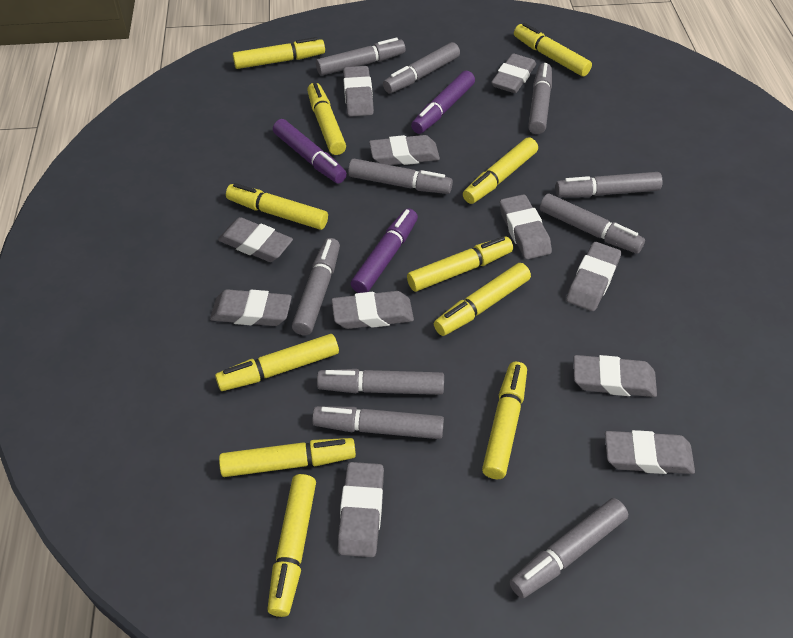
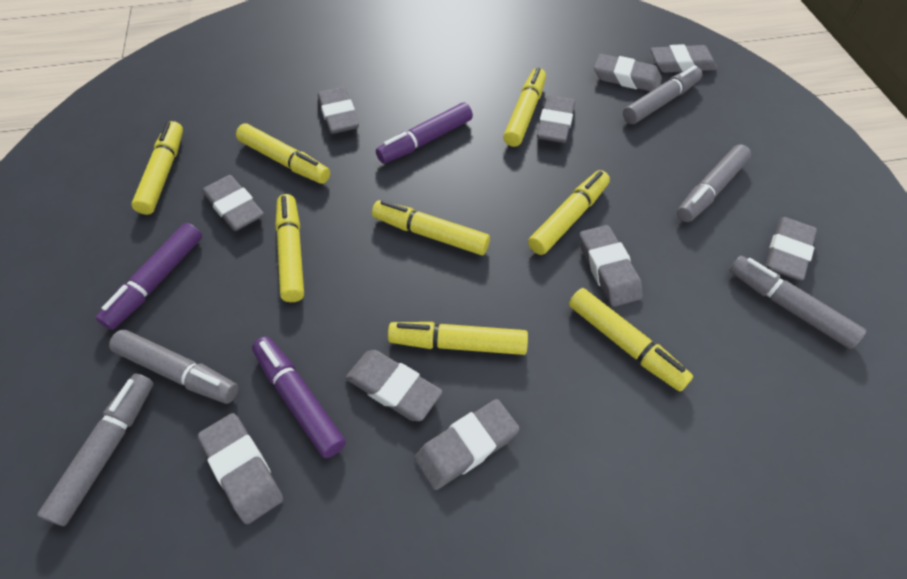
grey eraser: [210,289,292,326] [218,217,293,262] [332,291,414,329] [338,462,384,557] [343,66,374,117] [369,135,440,165] [491,53,536,93] [500,194,552,260] [566,242,621,311] [574,355,657,397] [605,430,695,474] = 11 -> [198,413,283,524] [202,175,264,231] [318,87,359,134] [345,350,442,421] [414,399,520,490] [537,95,575,143] [579,225,643,307] [594,54,662,91] [650,44,718,73] [765,217,817,280] = 10
grey marker: [292,238,340,335] [312,406,444,439] [316,38,406,76] [317,369,444,395] [348,159,453,194] [383,42,460,93] [510,498,628,599] [528,63,552,134] [540,193,645,254] [555,172,663,197] = 10 -> [37,374,154,526] [109,330,239,404] [623,65,702,124] [677,145,751,222] [729,256,866,349] = 5
yellow marker: [215,334,339,391] [219,438,356,477] [226,183,328,230] [233,37,325,69] [267,474,316,617] [307,82,346,155] [407,236,513,292] [434,263,531,336] [463,137,538,204] [482,362,527,479] [514,23,592,77] = 11 -> [131,121,183,215] [236,123,330,184] [275,194,304,302] [372,200,490,255] [388,322,528,355] [503,68,546,147] [528,170,610,255] [569,288,693,391] = 8

